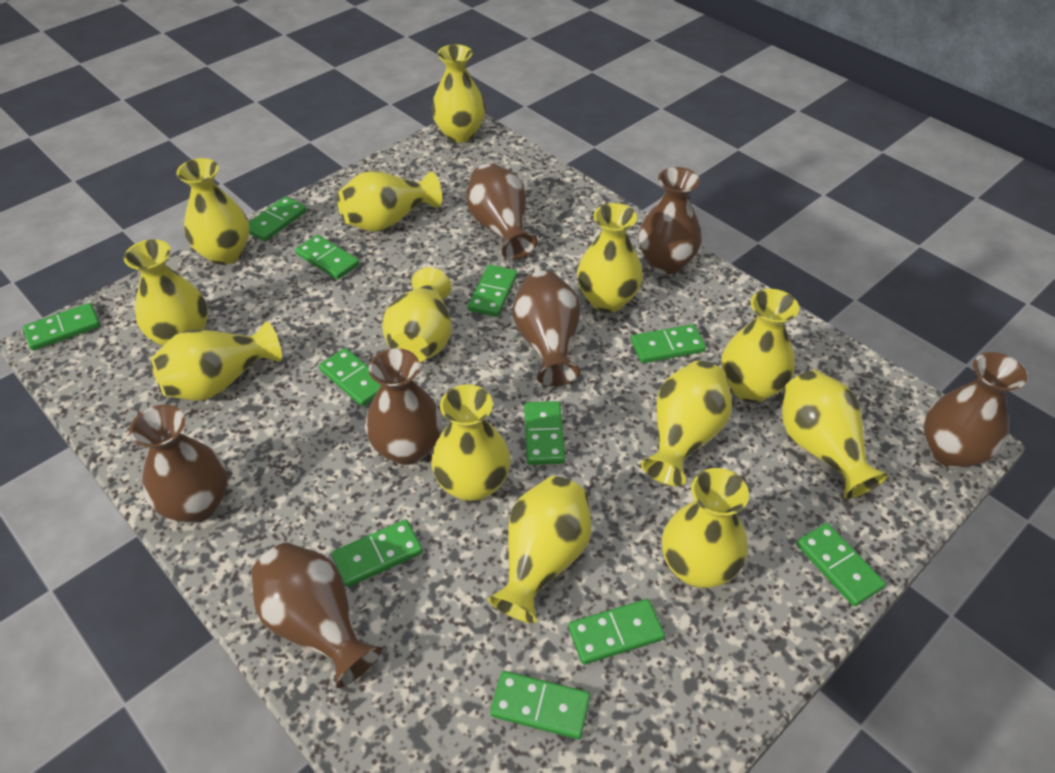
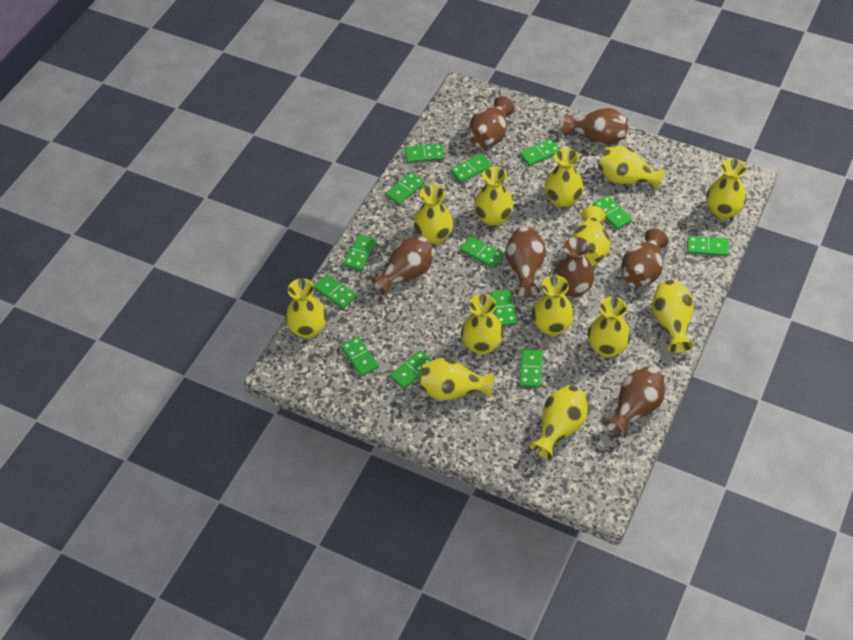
green domino: [23,303,100,351] [249,196,307,242] [295,235,360,280] [319,348,381,407] [332,519,423,587] [468,265,518,317] [490,671,590,739] [524,401,565,465] [568,599,665,665] [631,324,706,363] [797,523,886,607] = 11 -> [314,274,357,309] [341,336,379,376] [343,235,377,271] [385,172,425,205] [390,350,433,389] [405,144,444,163] [450,154,492,183] [460,236,504,268] [490,289,517,326] [519,349,543,388] [520,139,560,166] [593,195,632,230] [687,236,729,256] = 13

